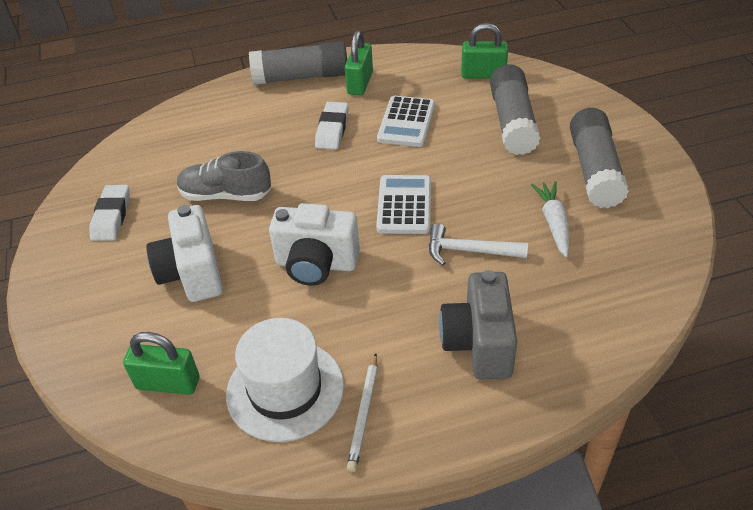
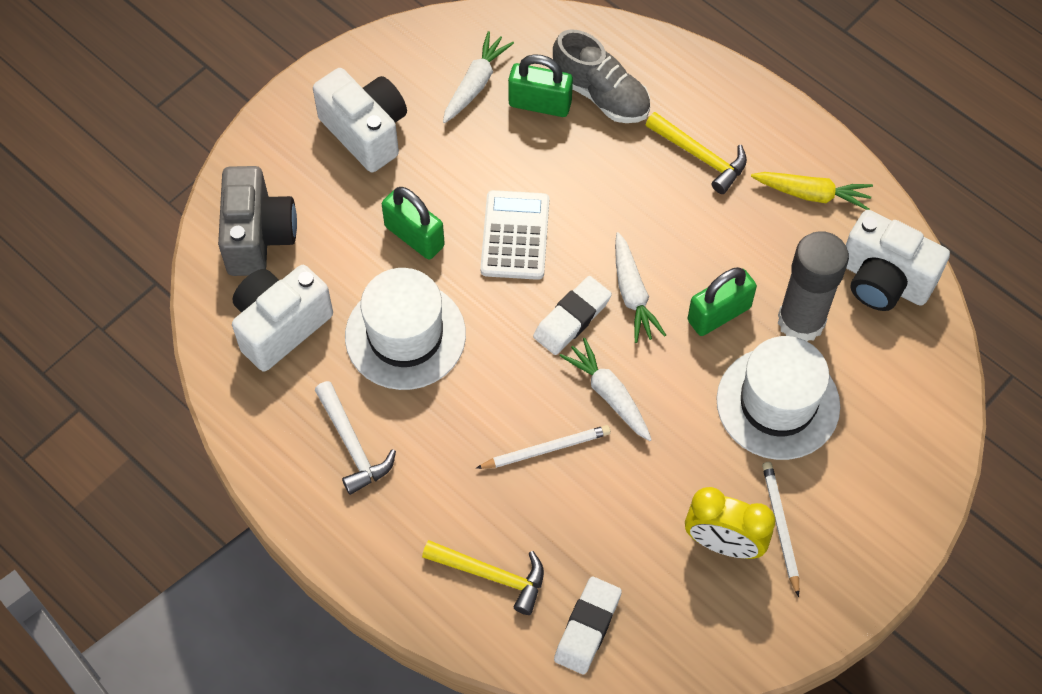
grey glue stick: [249,41,347,85] [490,64,541,155] [570,108,629,208] = 3 -> [778,231,849,341] = 1
white calculator: [376,175,431,234] [377,96,435,147] = 2 -> [480,190,549,280] = 1
white camera: [146,205,223,302] [269,203,360,286] = 2 -> [232,265,333,372] [313,68,407,172] [846,210,950,311] = 3
white carrot: [531,181,569,257] = 1 -> [443,31,514,123] [559,338,652,441] [615,232,666,343] = 3
white hat: [226,318,344,442] = 1 -> [345,268,466,390] [716,336,840,460] = 2
white pencil: [347,353,378,472] = 1 -> [476,425,611,469] [762,462,799,597] = 2
yellow carrot: none = 0 -> [751,172,873,210] = 1
yellow clock: none = 0 -> [685,487,775,559] = 1
yellow hammer: none = 0 -> [422,540,544,615] [646,112,747,194] = 2

